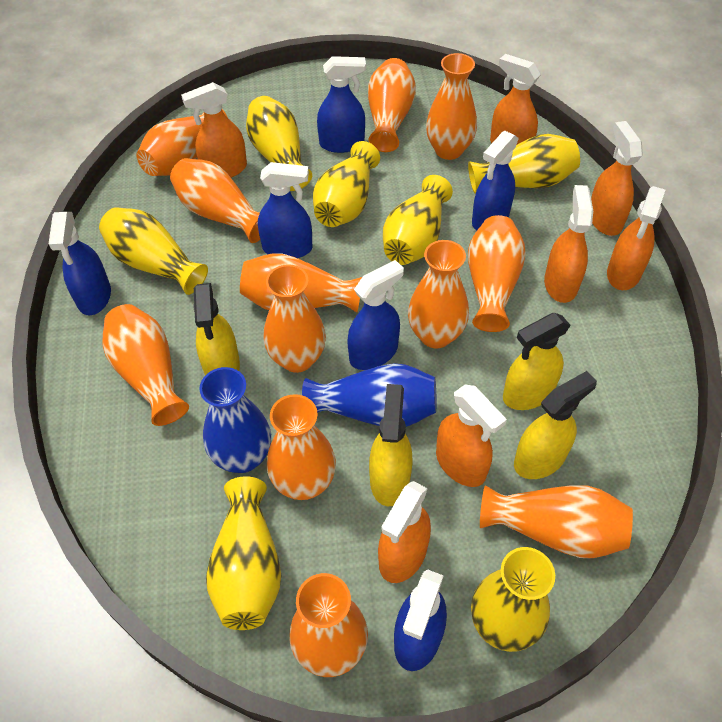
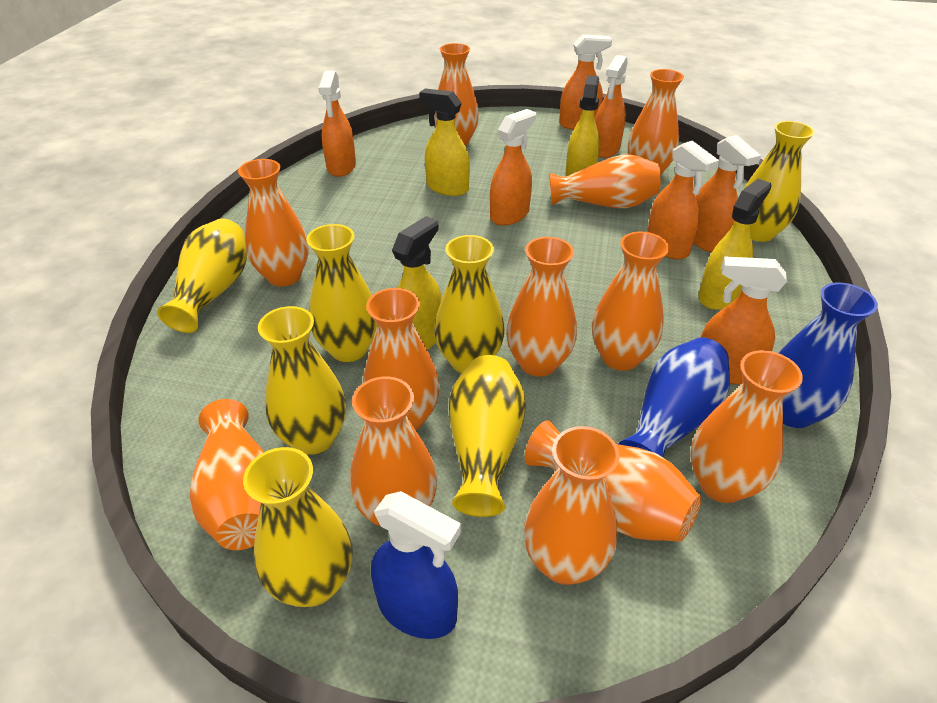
blue spray bottle: [49,212,111,315] [258,162,312,258] [317,56,366,153] [347,260,404,370] [394,569,447,671] [472,131,519,230] = 6 -> [371,491,461,639] = 1

